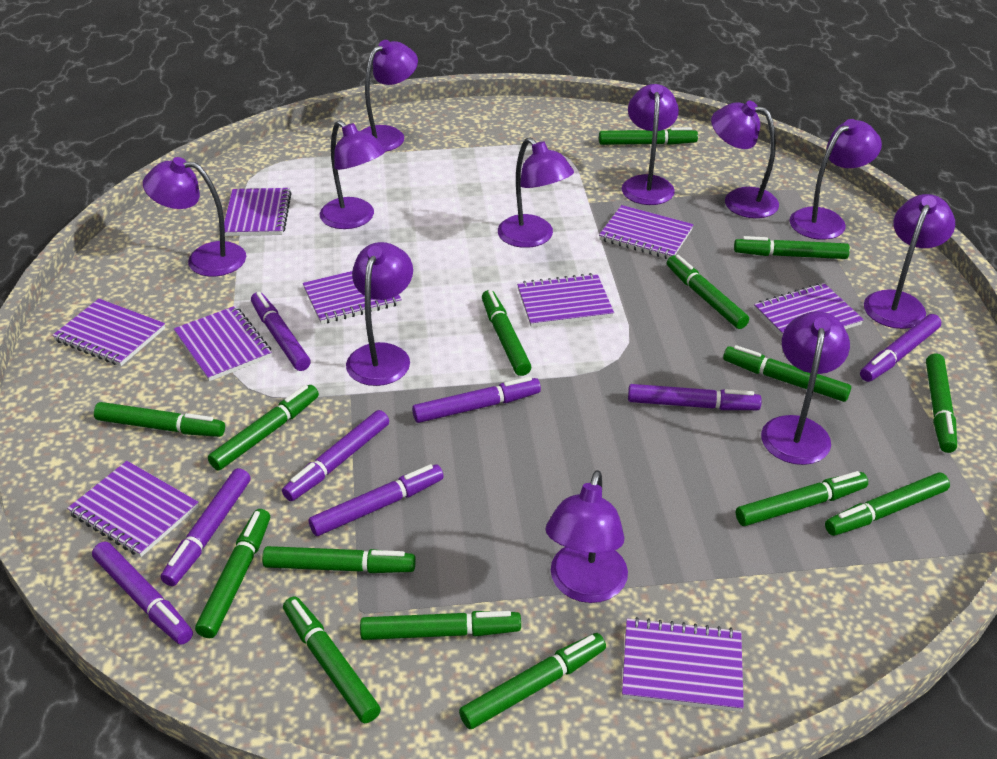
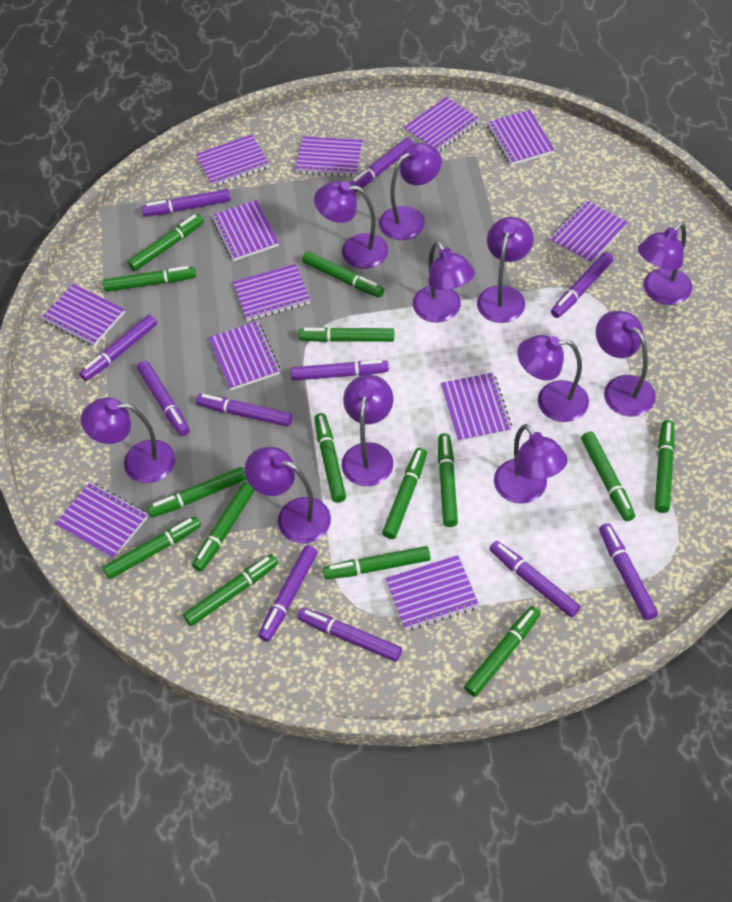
purple marker: [92,542,193,645] [161,468,250,586] [251,292,311,371] [282,410,389,501] [308,464,444,536] [412,377,541,423] [628,384,762,410] [860,314,941,382] = 8 -> [79,315,157,381] [137,361,190,436] [142,189,231,216] [196,394,292,427] [258,545,318,642] [290,360,389,381] [297,608,402,662] [349,138,414,192] [490,541,581,617] [551,252,613,318] [599,523,658,621] = 11
purple notebook: [52,299,165,366] [67,461,198,557] [174,306,272,381] [224,188,292,236] [303,271,402,324] [517,273,614,327] [599,205,694,259] [622,617,744,712] [754,283,864,337] = 9 -> [41,284,125,346] [55,482,148,559] [195,134,269,187] [209,321,280,390] [211,200,279,261] [233,264,310,321] [295,136,363,177] [386,555,479,631] [404,97,479,151] [441,372,512,442] [487,110,555,165] [549,200,628,264] = 12

